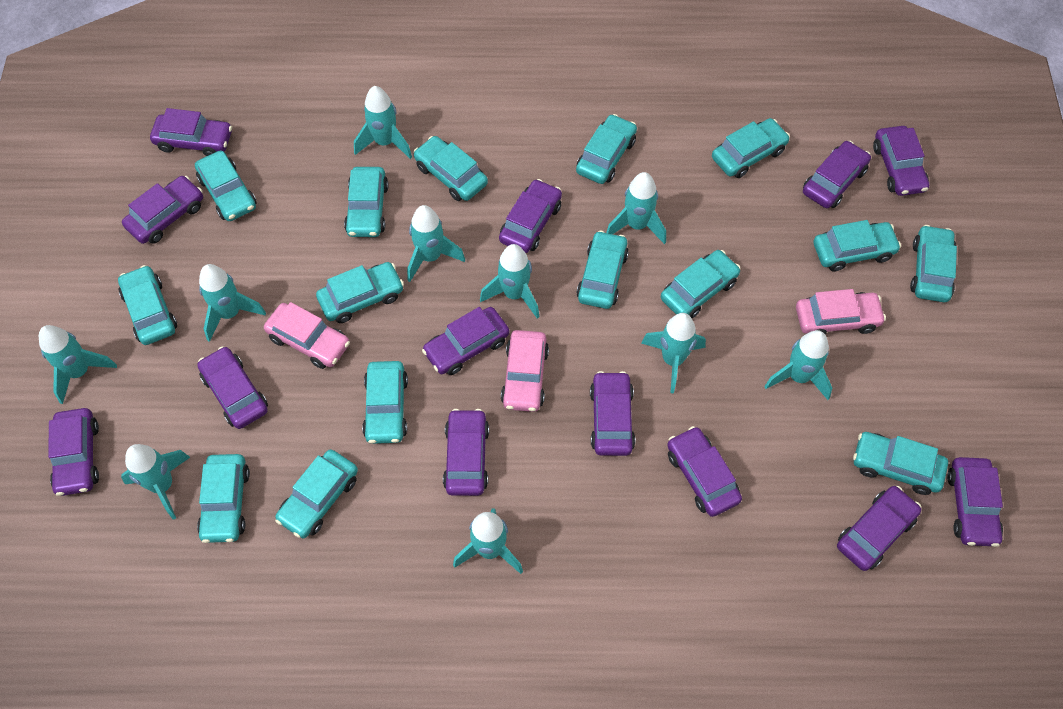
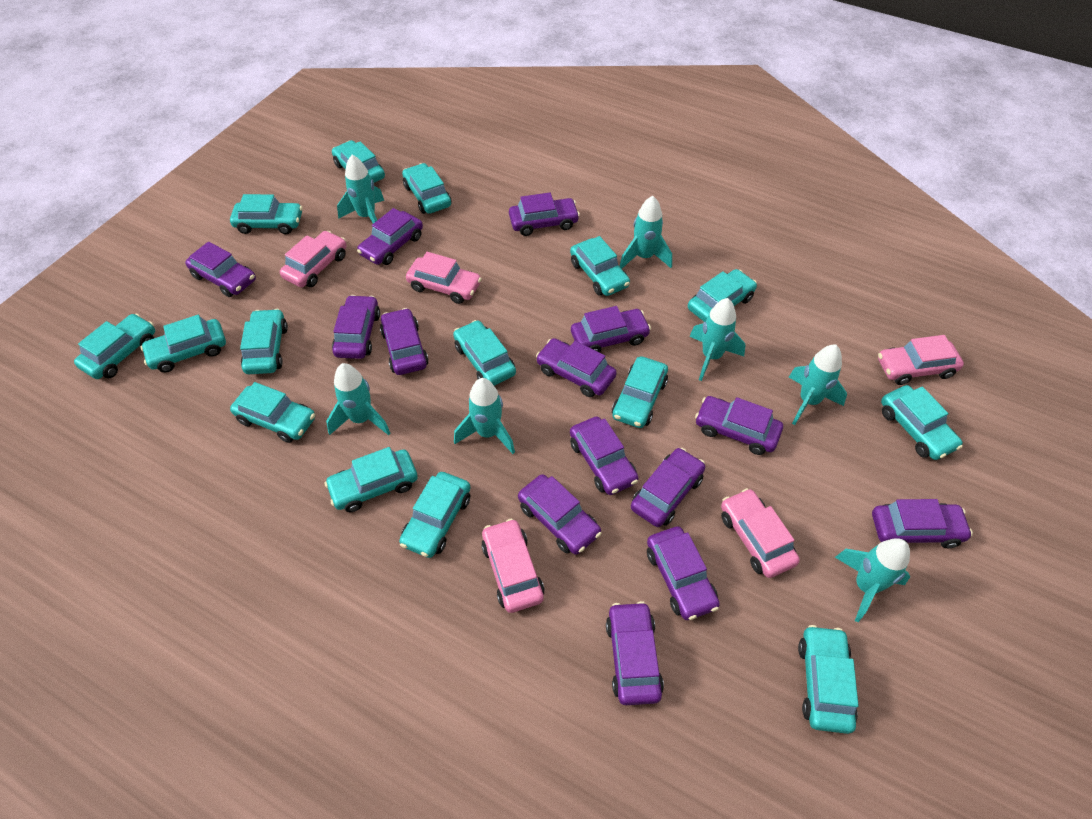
pink car: [264,302,350,369] [501,330,549,412] [796,289,886,335] = 3 -> [280,231,347,288] [406,252,482,304] [481,518,545,613] [721,488,800,578] [878,335,964,385] = 5
purple car: [48,408,99,496] [122,176,203,244] [150,108,232,156] [197,346,268,429] [422,307,509,375] [443,409,489,496] [499,179,562,253] [590,371,635,456] [668,426,742,517] [803,141,871,208] [837,486,921,571] [873,126,929,196] [947,457,1003,547] = 13 -> [185,242,256,297] [332,295,380,359] [357,208,423,265] [380,308,429,375] [509,193,580,236] [518,474,602,555] [536,338,617,397] [570,417,638,495] [571,306,651,353] [606,601,664,705] [631,448,705,527] [647,526,720,620] [695,396,783,455] [872,499,973,548] = 14
turquoise rocket: [39,325,117,404] [121,444,190,520] [199,264,266,342] [354,86,412,159] [407,205,465,282] [453,508,523,574] [480,244,540,318] [606,172,666,244] [641,313,706,393] [764,330,832,400] = 10 -> [326,363,390,435] [337,155,384,224] [454,378,515,454] [619,196,672,269] [689,298,746,381] [789,344,847,425] [835,538,910,622] = 7

